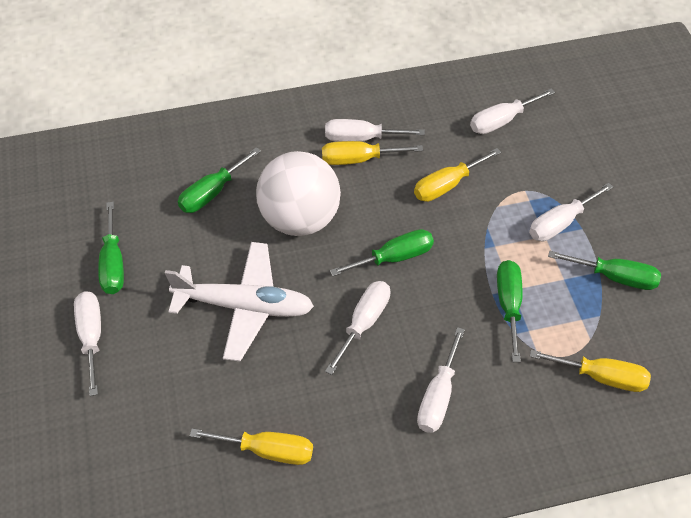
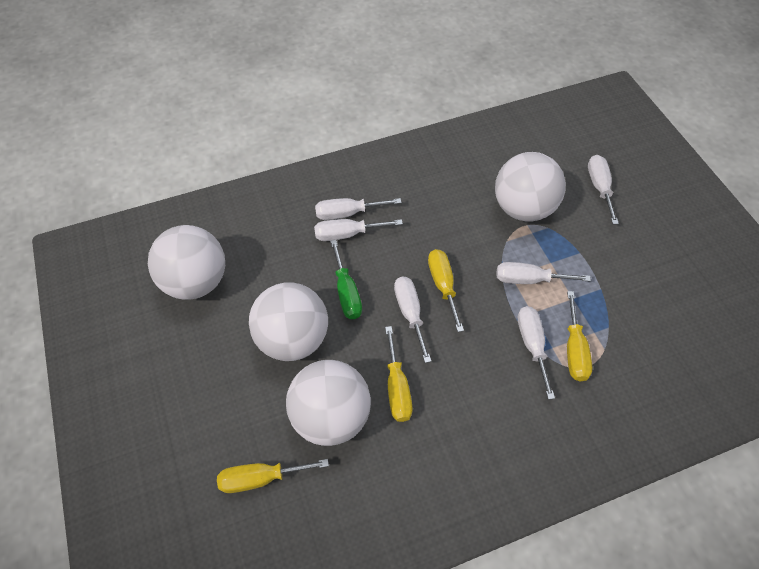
green screwdriver: [98,202,124,294] [178,147,261,213] [330,229,434,276] [497,260,522,362] [548,251,661,290] = 5 -> [330,240,362,319] = 1
white ball: [256,151,341,236] = 1 -> [148,225,225,299] [249,282,328,361] [286,360,371,446] [495,152,566,221] = 4
white plane: [165,242,314,361] = 1 -> none = 0

